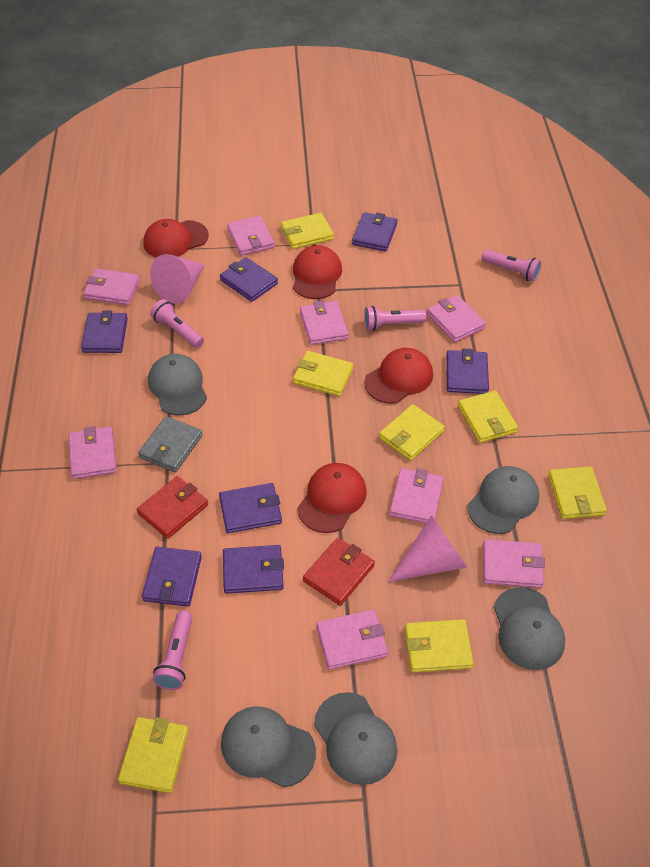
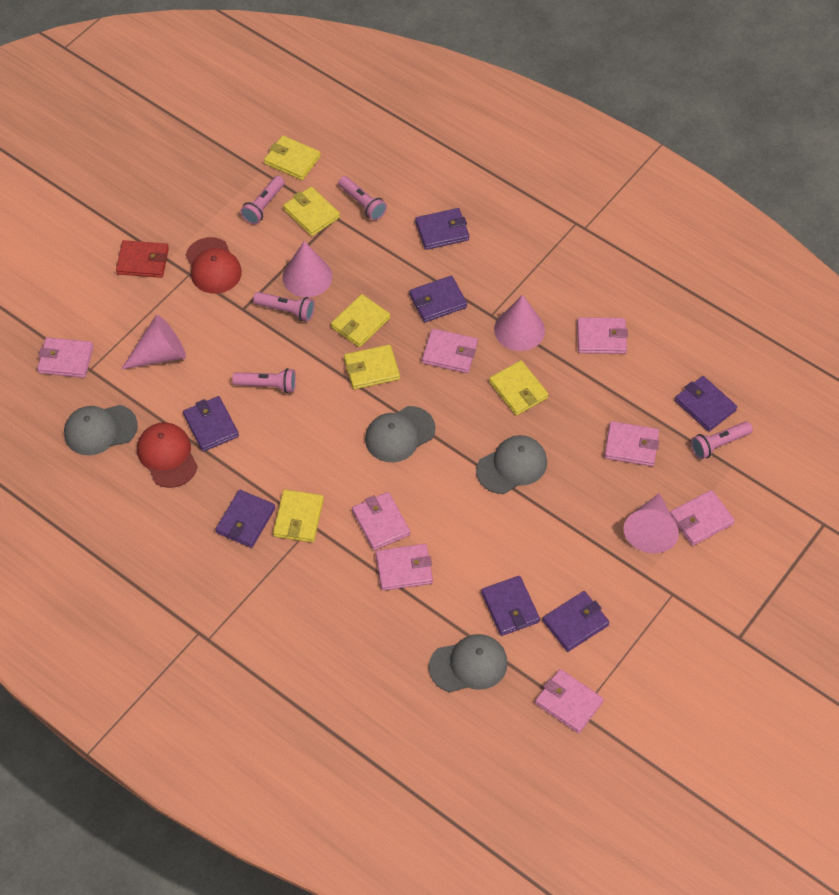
grey cap: [148,354,207,416] [221,706,316,787] [314,692,397,785] [468,466,539,534] [494,587,565,670] = 5 -> [64,405,138,455] [365,406,435,462] [429,634,508,692] [476,435,547,494] = 4
grey wallet: [138,416,203,472] = 1 -> none = 0
pink cone: [150,254,205,304] [388,515,467,582] = 2 -> [121,315,186,369] [282,241,332,297] [494,295,545,351] [624,493,679,553] = 4
pink flashlight: [150,299,204,348] [153,611,192,690] [364,306,427,331] [482,250,541,282] = 4 -> [232,368,296,393] [240,176,285,224] [253,292,315,321] [338,176,387,221] [691,421,753,460] = 5
red cap: [144,219,208,258] [293,245,342,299] [297,463,367,533] [364,348,433,404] = 4 -> [137,422,198,488] [186,237,242,294] = 2
red wallet: [137,476,208,539] [303,538,375,606] = 2 -> [116,240,169,278] = 1
yellow wallet: [118,717,189,793] [281,213,334,249] [293,351,353,396] [379,404,445,460] [405,619,474,672] [458,391,518,443] [548,466,607,519] = 7 -> [264,135,321,180] [273,490,324,543] [283,187,340,236] [331,294,390,347] [344,344,400,390] [489,360,549,416] = 6

